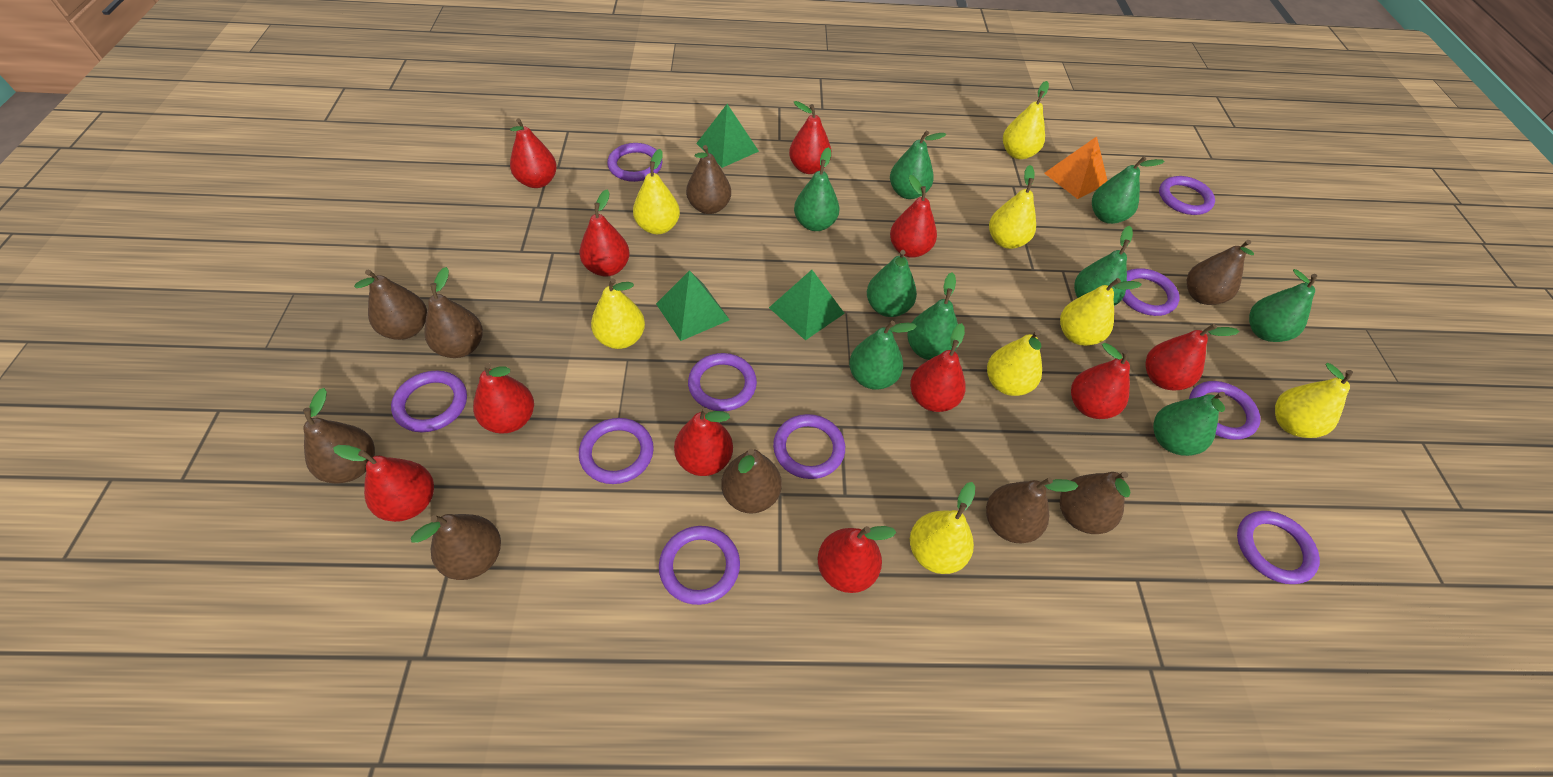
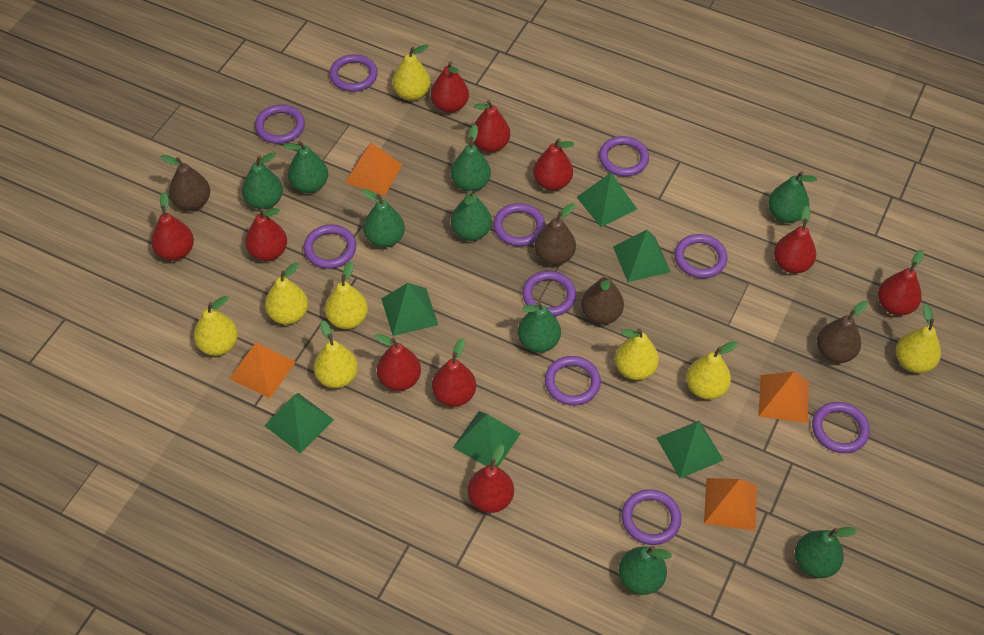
brown pear: [303,388,375,484] [354,269,427,340] [411,514,501,580] [424,267,483,358] [686,145,731,214] [721,449,782,514] [986,477,1078,543] [1060,472,1130,534] [1187,240,1254,305] = 9 -> [160,155,210,211] [534,203,576,265] [581,275,624,325] [817,301,868,363] = 4
green pyramid: [656,270,730,341] [696,104,759,168] [769,270,845,340] = 3 -> [265,393,334,453] [382,283,438,336] [453,411,521,467] [577,173,637,227] [613,230,671,282] [657,421,724,478] = 6
orange pyramid: [1044,136,1108,199] = 1 -> [229,343,296,398] [345,143,403,196] [704,478,757,531] [759,372,809,423] = 4
red pear: [333,445,434,522] [473,363,534,433] [510,118,557,188] [579,190,630,277] [674,408,733,476] [789,101,832,174] [818,526,896,593] [890,175,937,258] [910,323,966,412] [1071,343,1130,419] [1145,324,1240,390] = 11 -> [151,192,194,261] [245,208,287,261] [375,334,421,391] [431,61,469,113] [432,338,476,407] [468,444,514,513] [474,100,510,152] [533,138,575,191] [774,206,816,274] [878,250,924,316] = 10

